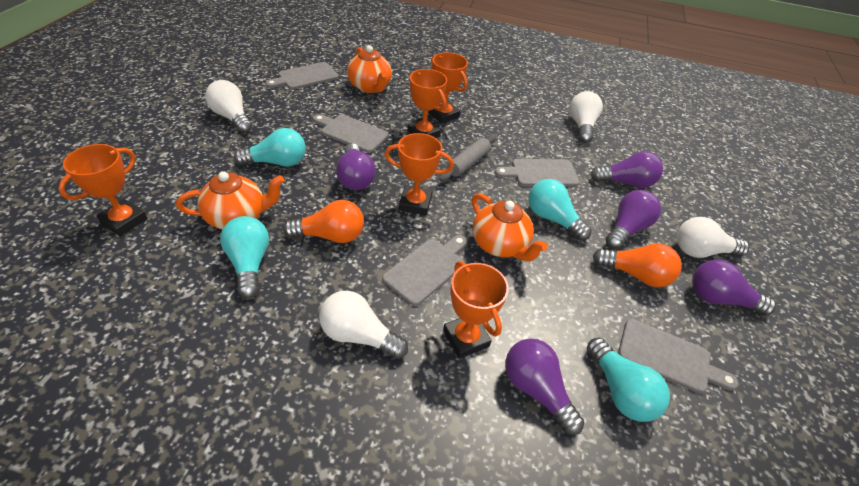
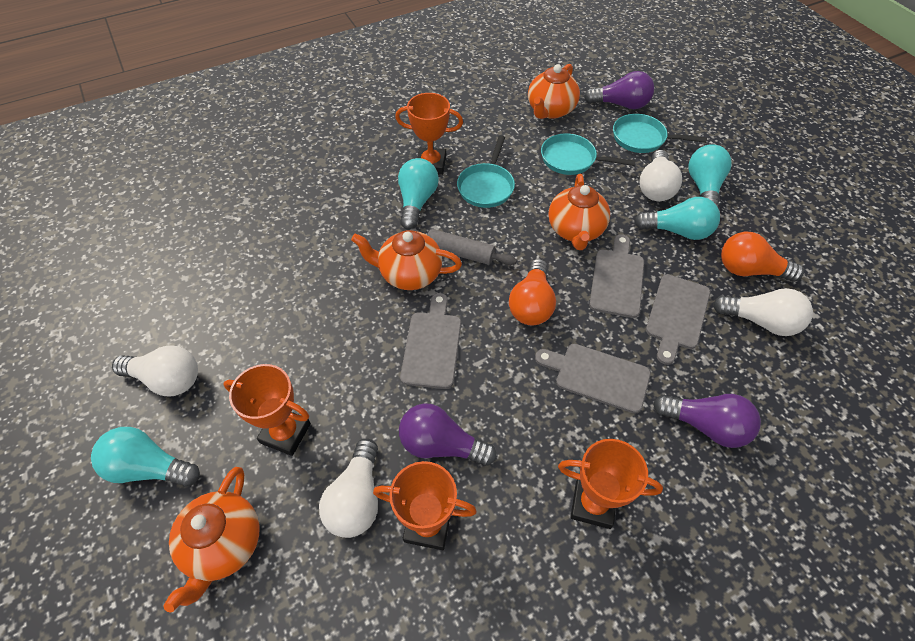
grey cutting board: [266,62,339,89] [313,114,389,153] [382,235,467,306] [495,159,580,187] [618,319,739,393] = 5 -> [400,293,461,389] [535,344,651,414] [589,234,644,318] [646,274,710,365] = 4
orange teapot: [176,171,285,229] [347,45,392,93] [472,193,548,261] = 3 -> [163,467,260,613] [351,230,462,290] [528,64,580,119] [548,174,610,250] = 4
orange trophy: [58,144,148,236] [385,133,454,215] [407,69,447,138] [428,52,468,124] [443,261,509,359] = 5 -> [223,364,311,456] [373,461,477,550] [395,93,463,175] [558,439,663,529] = 4
purple light bulb: [336,143,376,190] [505,338,584,435] [591,151,663,188] [605,190,661,249] [692,259,776,316] = 5 -> [399,403,497,466] [584,71,654,109] [653,394,761,448] = 3
turquoise pan: none = 0 -> [457,135,515,208] [541,133,636,175] [613,114,707,153] = 3

